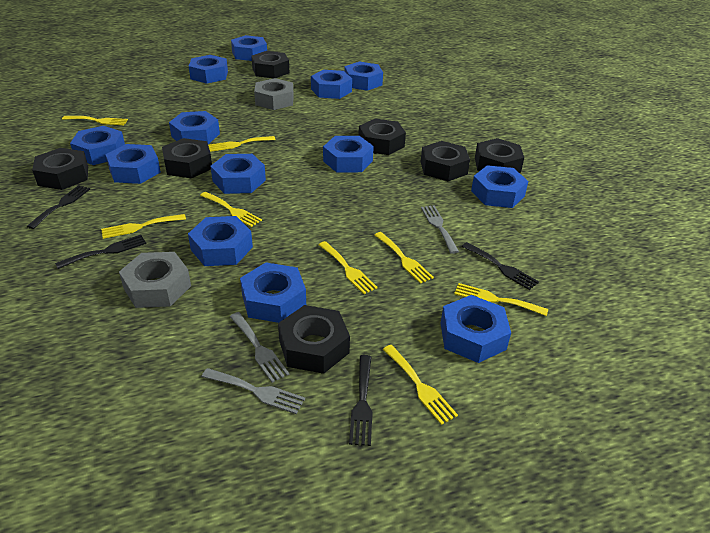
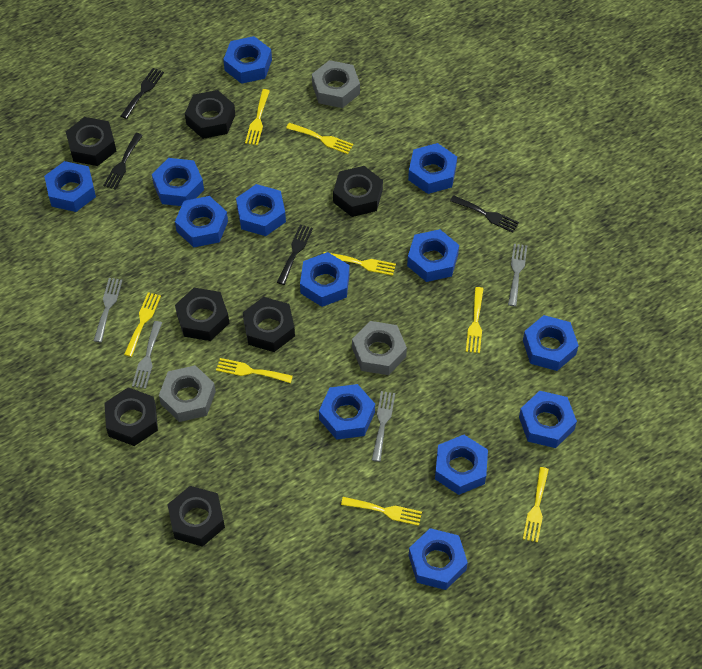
grey fork: [202,368,305,414] [230,312,289,383] [421,205,459,254] = 3 -> [94,278,123,342] [132,321,162,389] [372,391,395,462] [508,244,527,306] = 4
grey nut: [119,252,191,308] [254,78,294,110] = 2 -> [159,365,216,422] [312,60,360,108] [352,321,407,375] = 3

